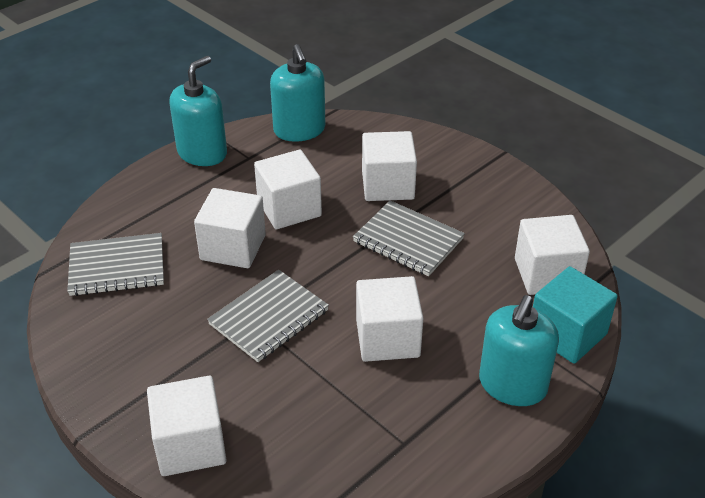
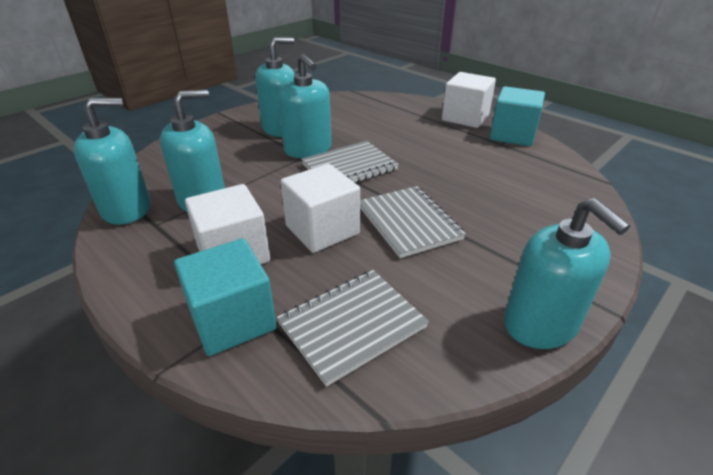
turquoise cube: [533,266,618,364] = 1 -> [174,238,277,356] [490,86,545,146] = 2
turquoise soap dispenser: [169,56,227,166] [270,44,325,142] [479,295,559,406] = 3 -> [74,98,151,225] [160,90,225,212] [255,37,295,137] [278,54,332,158] [504,198,630,349] = 5
white cube: [147,376,227,476] [194,188,266,268] [254,150,322,229] [356,276,423,362] [362,131,417,201] [515,215,590,295] = 6 -> [185,184,270,264] [281,164,360,253] [442,72,496,128] = 3

